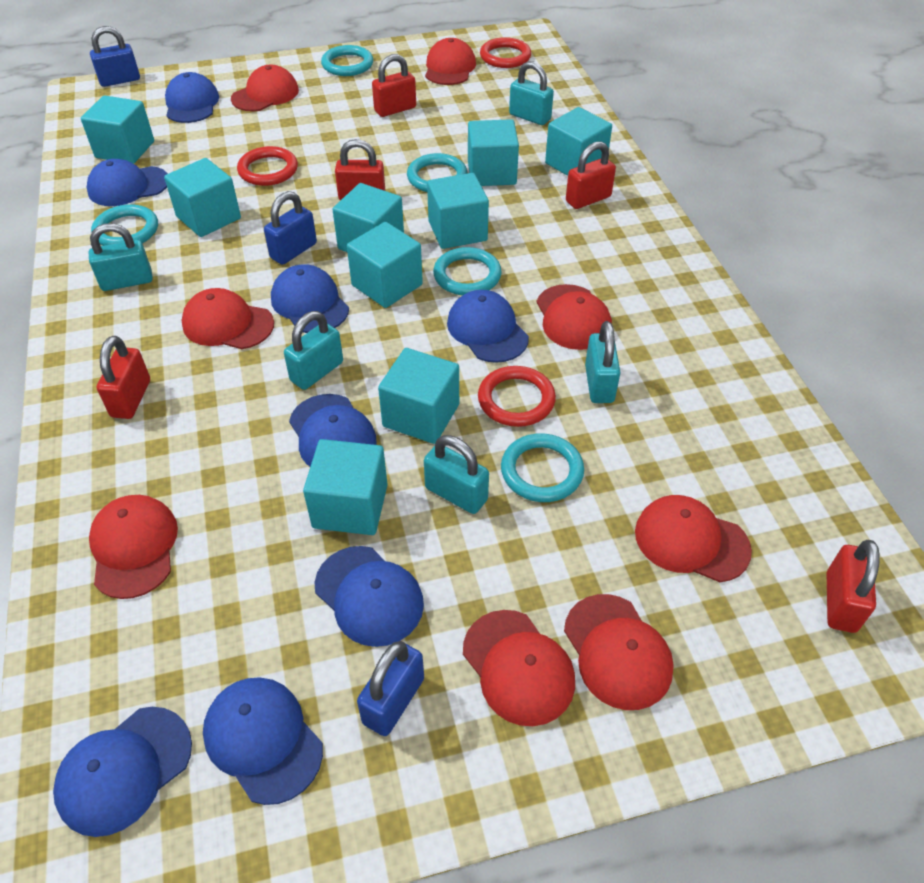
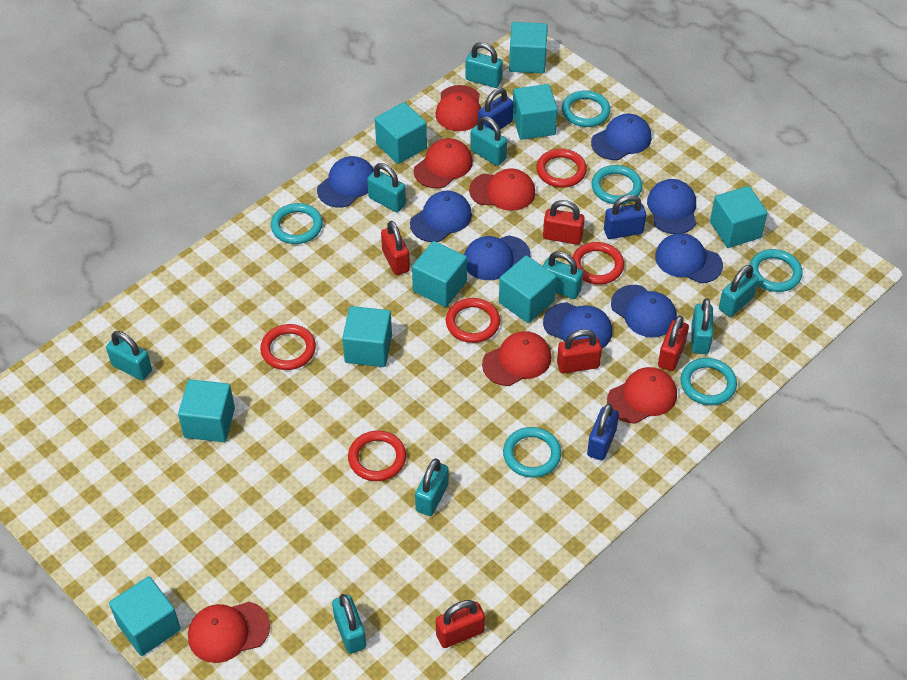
red cap: [89,495,178,599] [182,288,274,349] [231,65,299,112] [425,38,476,85] [463,610,575,726] [536,284,612,350] [564,594,674,710] [635,495,752,582] = 8 -> [188,602,270,663] [414,138,473,188] [436,85,481,131] [469,168,536,211] [482,331,551,386] [607,367,677,424] = 6
red ring: [237,146,298,186] [478,366,556,427] [480,37,531,68] = 3 -> [260,324,316,370] [348,431,406,481] [446,298,500,343] [536,149,587,188] [572,242,624,285] = 5
turquoise padlock: [89,223,153,291] [284,311,343,390] [424,435,489,514] [509,61,554,125] [585,321,621,403] = 5 -> [106,331,152,380] [332,594,366,654] [367,163,406,212] [415,459,448,516] [465,42,503,88] [470,116,507,166] [543,251,583,299] [691,298,713,354] [719,265,759,317] = 9
turquoise ring: [91,204,158,246] [321,45,373,76] [407,153,468,192] [433,247,502,295] [501,433,584,502] = 5 -> [271,203,323,244] [503,427,561,478] [562,90,610,127] [592,165,642,204] [680,358,737,405] [749,249,802,292] = 6

